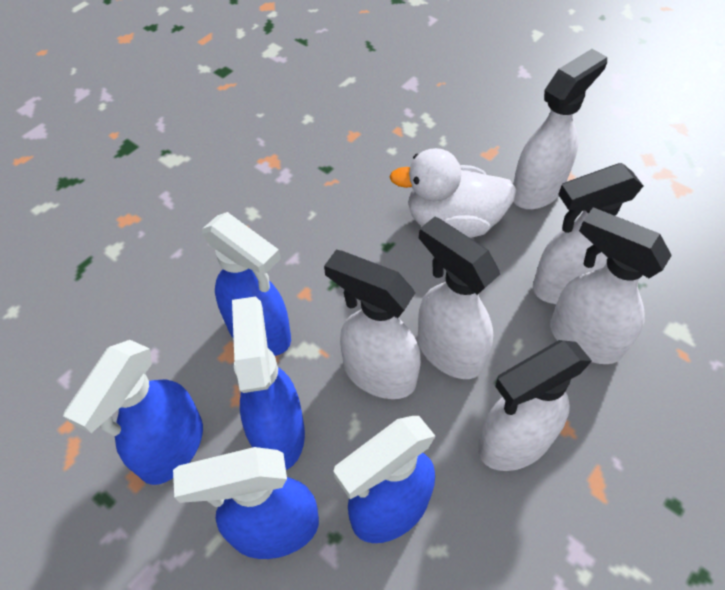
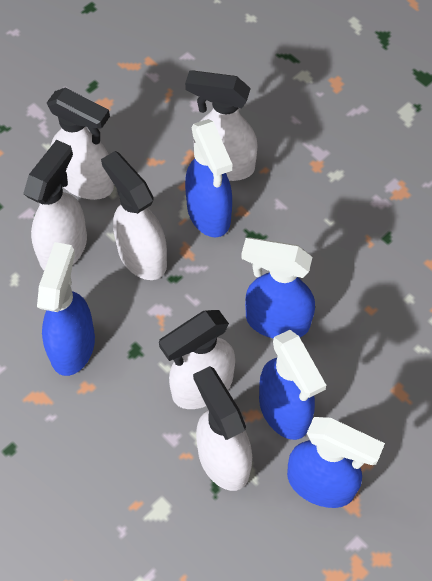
white duck: [389,148,517,238] = 1 -> none = 0

